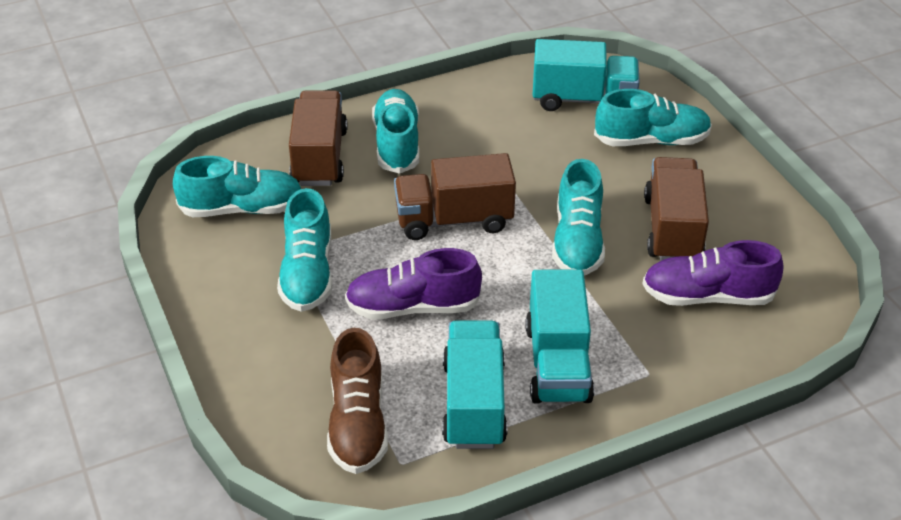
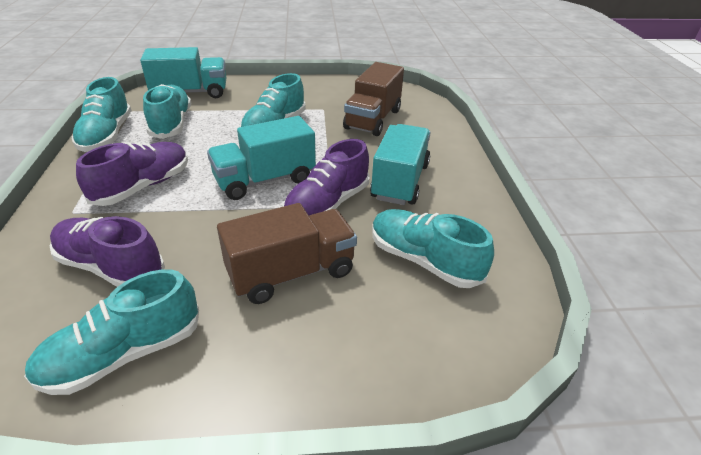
brown shoe: [327,328,388,474] = 1 -> none = 0
brown truck: [289,90,347,186] [394,153,516,240] [644,157,709,261] = 3 -> [217,203,357,304] [343,62,404,136] = 2
purple shoe: [345,248,482,319] [642,240,783,306] = 2 -> [50,216,165,287] [76,142,188,206] [283,139,370,216] = 3

